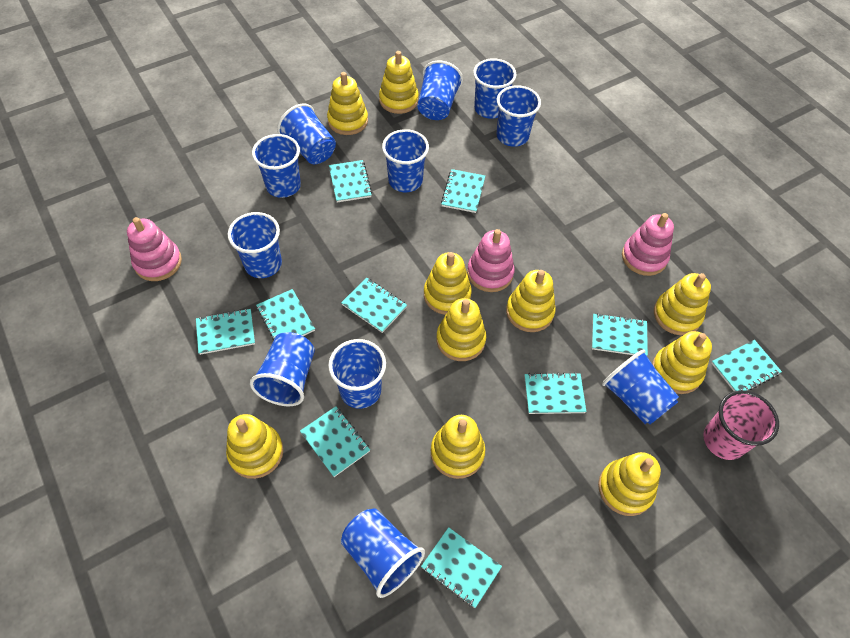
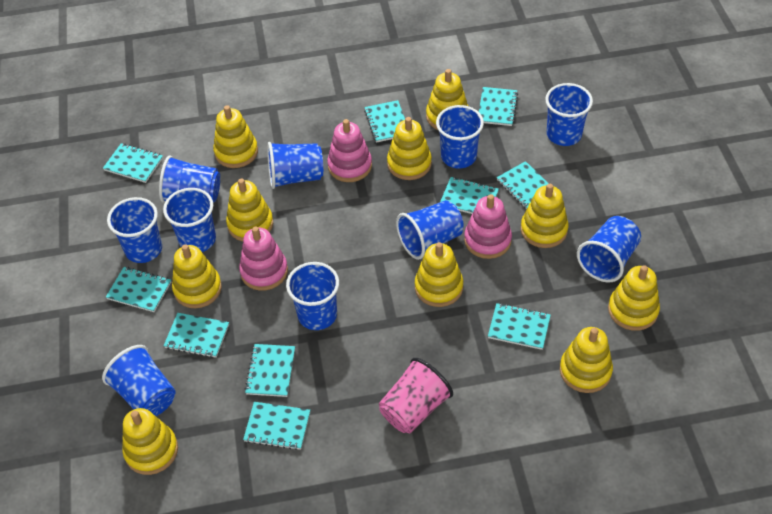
blue cup: [228,212,282,278] [250,332,315,406] [252,134,301,198] [277,103,336,164] [328,339,386,409] [341,508,425,598] [382,129,429,192] [417,61,463,120] [473,58,517,119] [497,85,541,147] [602,350,679,424] = 11 -> [102,345,176,416] [107,197,162,263] [159,156,220,203] [163,188,216,252] [267,142,323,189] [286,262,339,330] [396,200,463,260] [436,105,484,168] [545,83,593,146] [577,216,641,282] = 10

